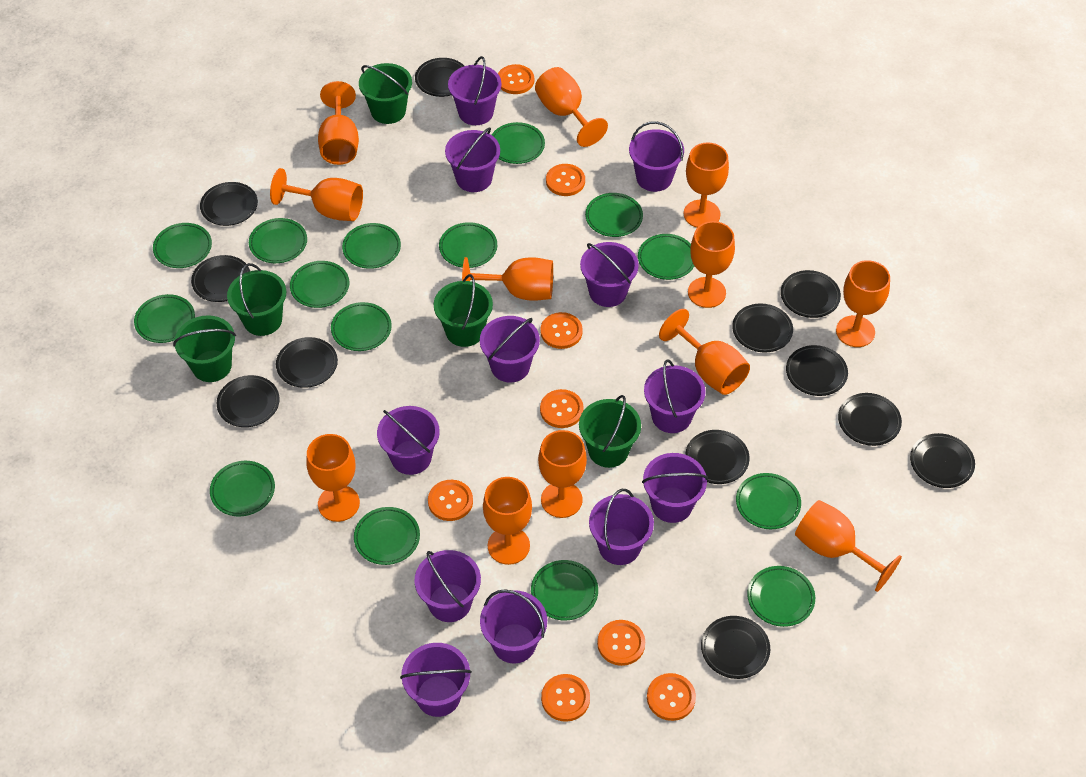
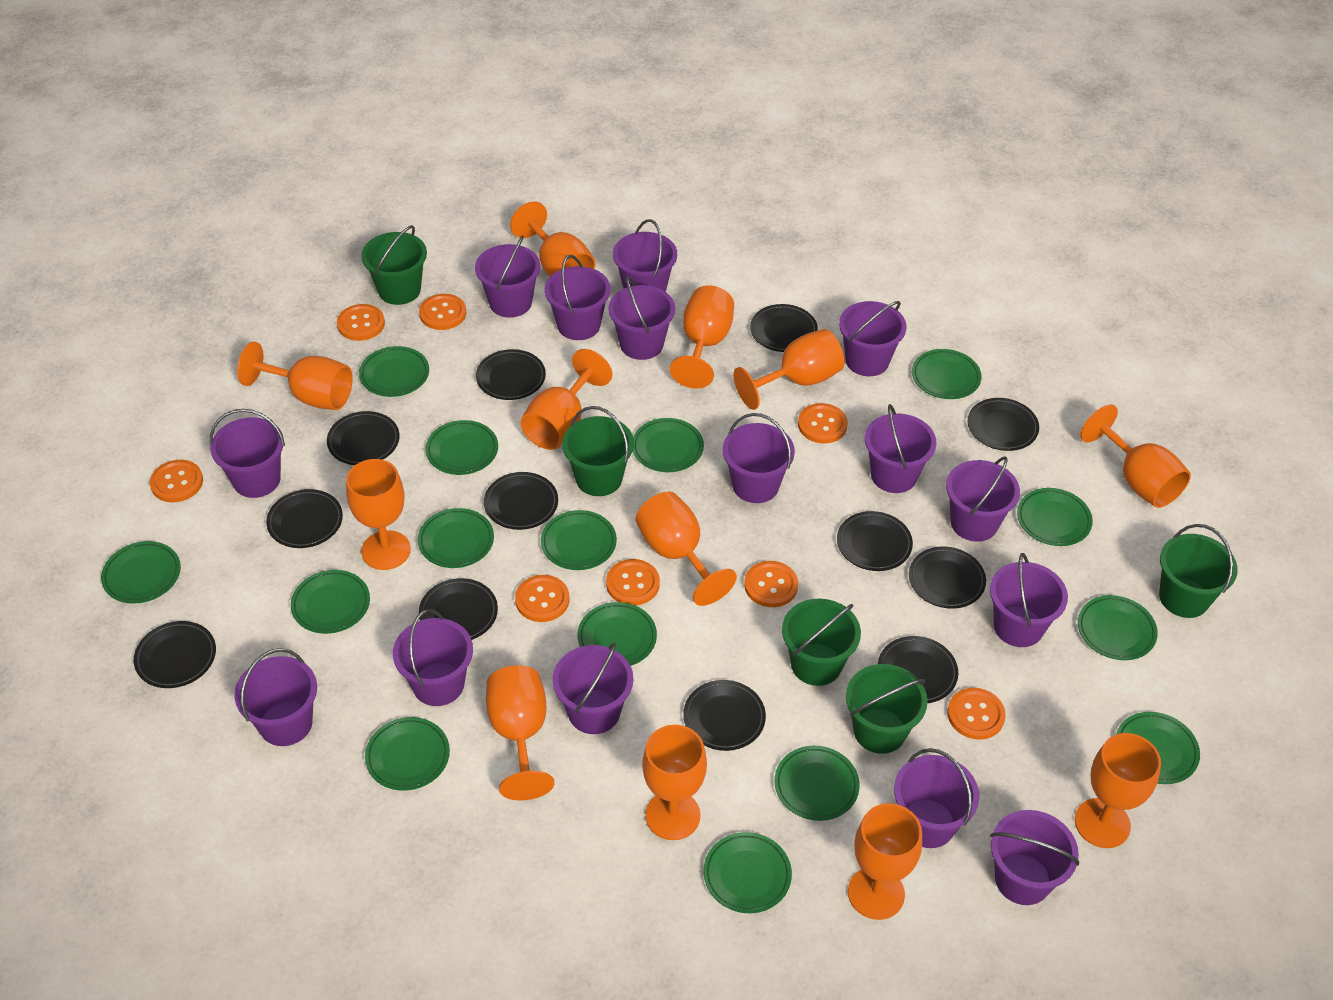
purple bucket: [377,406,440,475] [400,643,472,717] [415,550,481,622] [445,127,500,192] [448,56,502,125] [480,316,540,383] [480,589,547,663] [580,242,639,307] [589,489,654,565] [629,121,684,192] [642,453,708,523] [644,359,706,433] = 12 -> [210,409,285,498] [234,648,317,746] [393,609,473,706] [475,235,540,318] [544,255,611,340] [553,643,633,734] [609,276,675,360] [613,219,677,292] [723,413,795,503] [839,301,907,376] [865,404,937,493] [894,748,979,848] [946,456,1020,542] [990,553,1068,647] [990,810,1079,905] = 15

